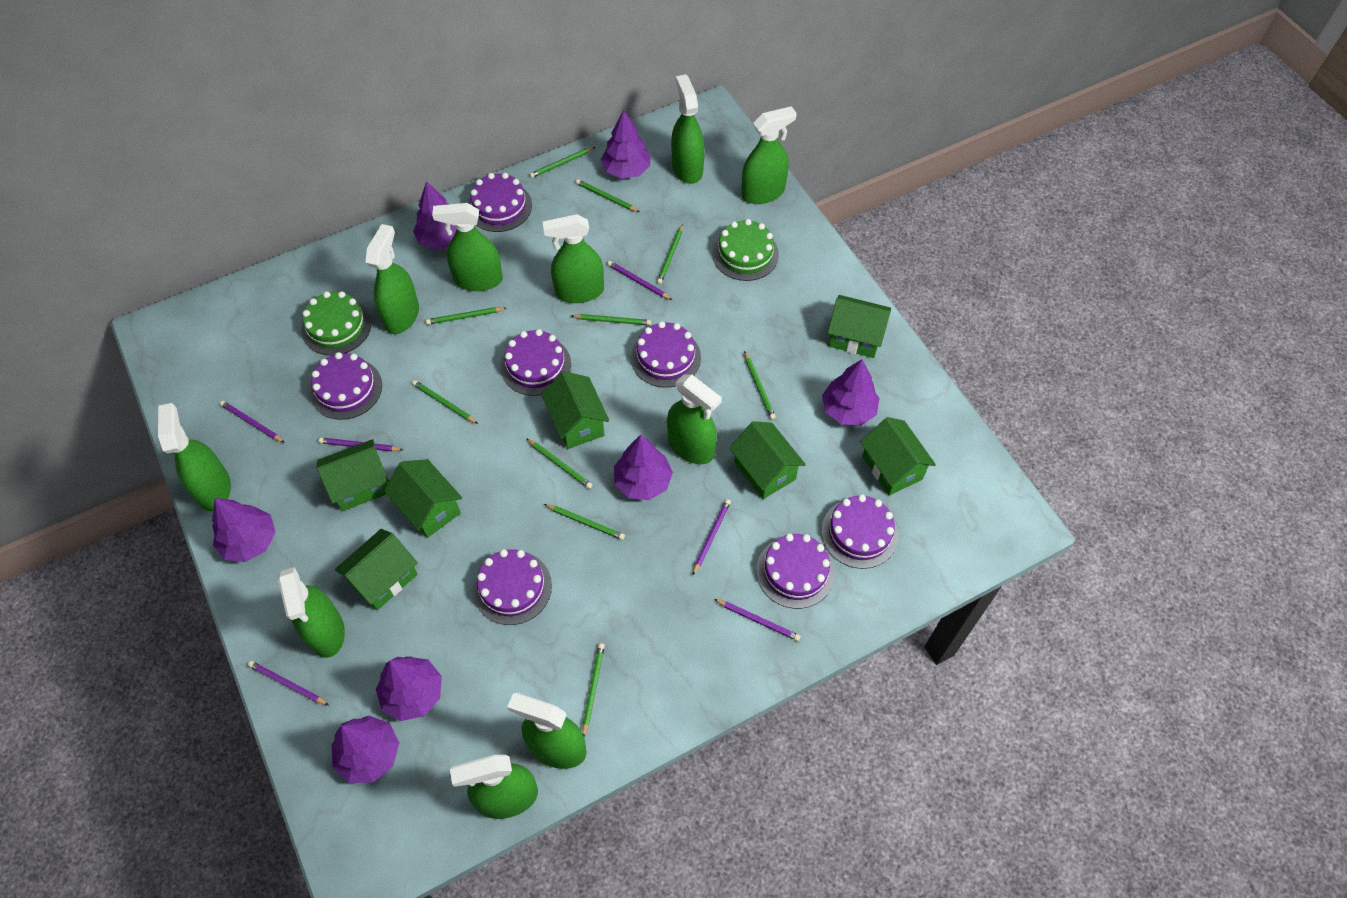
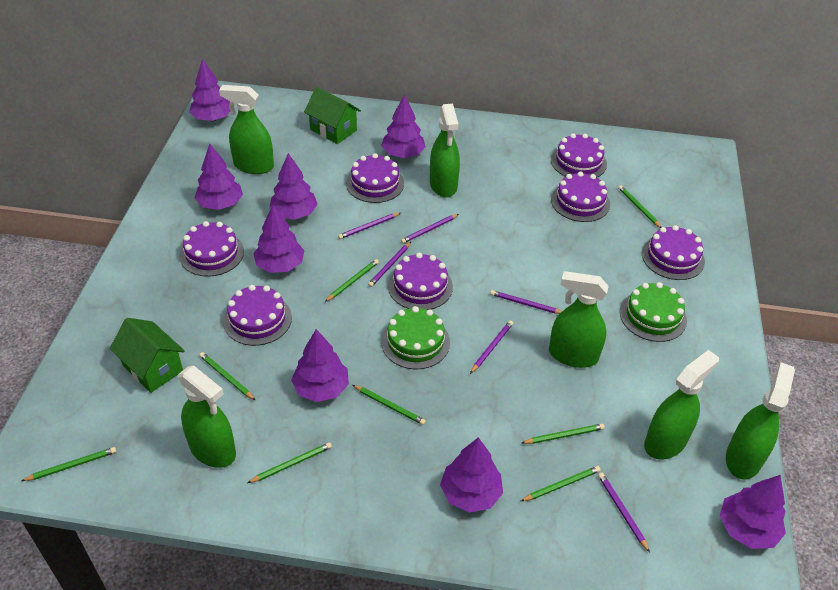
green house: [317,439,389,511] [335,529,418,610] [384,459,462,538] [541,371,609,449] [729,421,806,499] [828,295,891,358] [860,417,936,496] = 7 -> [110,318,185,393] [304,87,361,144] = 2
green pencil: [412,380,478,424] [426,307,506,325] [526,438,592,489] [530,147,595,178] [544,504,625,540] [571,314,651,325] [576,179,639,212] [583,643,605,736] [657,224,683,284] [744,351,776,419] = 10 -> [21,447,116,481] [199,352,255,400] [248,442,332,483] [325,259,379,302] [353,385,426,425] [521,466,601,501] [522,424,605,444] [618,185,661,228] = 8
green spray bottle: [158,403,231,511] [278,567,345,658] [365,224,419,334] [432,203,503,291] [450,755,538,819] [507,693,587,769] [543,214,604,303] [667,374,722,464] [671,74,705,184] [741,106,797,204] = 10 -> [178,365,236,468] [219,85,274,174] [430,104,460,197] [549,271,609,368] [644,350,719,460] [726,362,795,480] = 6
purple tree: [212,498,276,562] [332,716,399,783] [376,656,442,721] [413,181,456,250] [601,110,650,179] [614,435,673,500] [822,359,880,425] = 7 -> [189,59,230,121] [195,144,243,210] [253,205,305,273] [269,153,318,220] [291,329,349,402] [381,94,426,158] [440,437,503,513] [720,475,786,549] = 8

